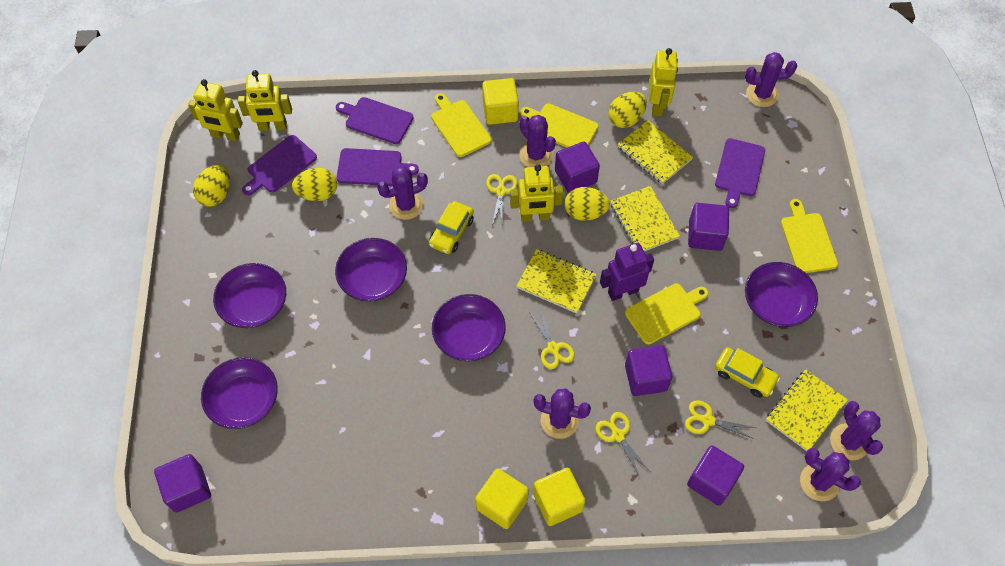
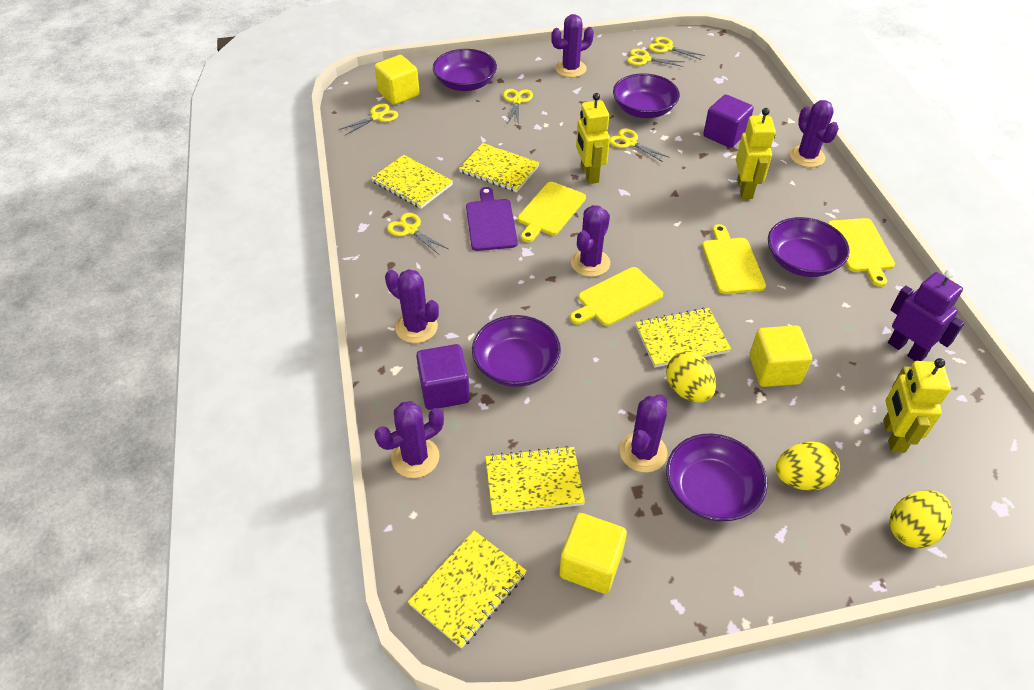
purple cube: [154,454,211,513] [555,142,600,193] [625,345,672,396] [687,445,744,506] [688,203,729,251] = 5 -> [416,344,470,410] [703,95,754,148] = 2
purple cutting board: [242,135,317,196] [336,97,414,144] [336,148,419,186] [715,138,765,208] = 4 -> [466,187,518,251] = 1
yellow car: [429,201,474,254] [715,347,780,398] = 2 -> none = 0
yellow egg: [193,165,230,207] [292,168,337,201] [565,187,610,221] [608,92,647,128] = 4 -> [666,351,716,403] [776,442,840,491] [890,490,952,548] = 3
yellow notebook: [517,249,597,314] [610,186,680,251] [618,120,693,184] [766,369,848,451] = 4 -> [371,155,453,209] [408,531,527,649] [459,143,540,192] [485,446,585,515] [635,308,731,368] = 5
yellow robot: [188,79,243,141] [238,70,292,131] [510,164,563,222] [649,48,678,116] = 4 -> [576,93,610,184] [736,108,776,199] [883,358,951,453] = 3
yellow scissors: [486,174,518,226] [529,309,575,369] [595,412,649,477] [685,400,756,439] = 4 -> [339,104,398,135] [387,213,448,254] [503,89,533,126] [610,129,670,162] [627,49,684,67] [649,37,705,60] = 6

